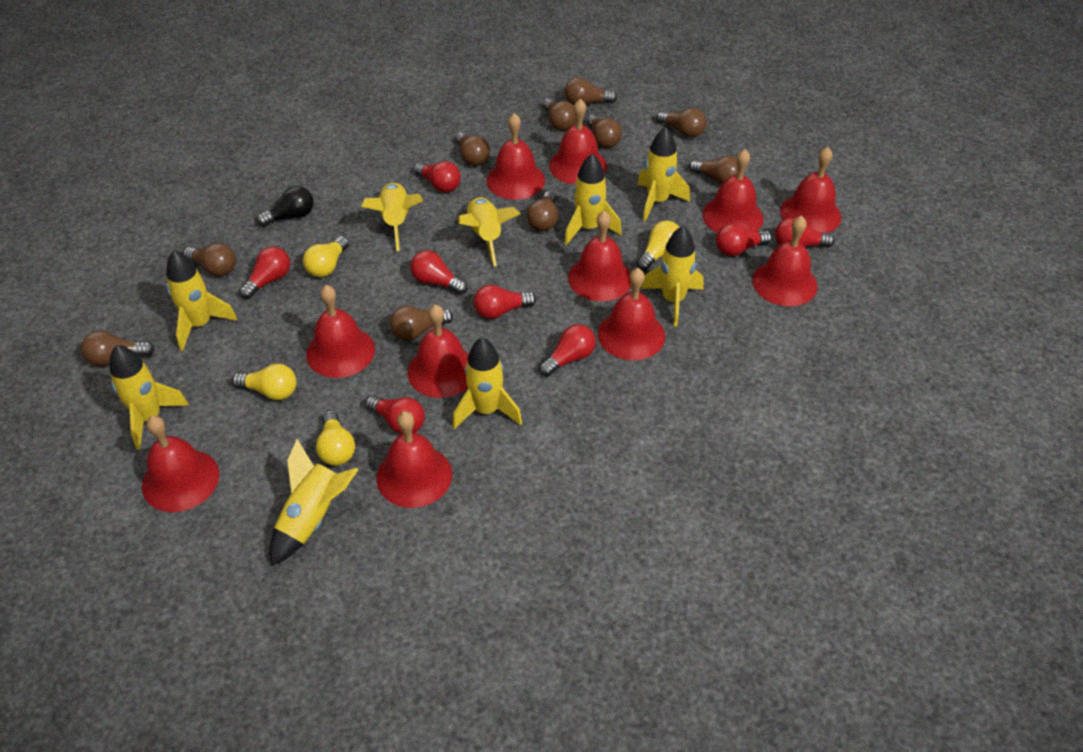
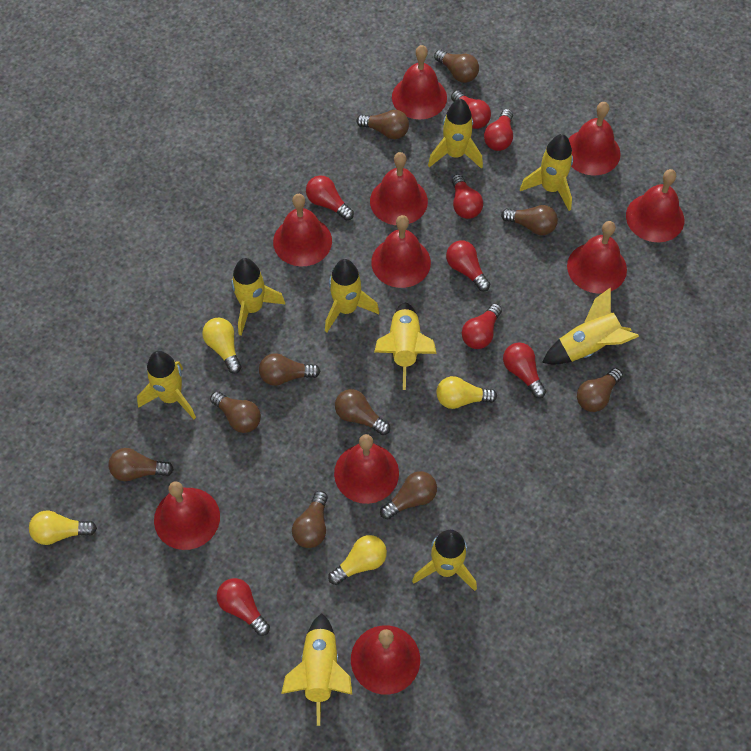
black light bulb: [257,186,314,227] = 1 -> none = 0
red bell: [142,416,219,512] [306,285,375,378] [377,411,452,508] [407,304,469,398] [486,113,545,200] [549,99,607,184] [568,211,631,301] [598,268,665,360] [702,149,764,233] [752,216,818,306] [780,147,842,234] = 11 -> [154,481,220,550] [273,194,332,267] [334,434,399,504] [351,626,420,695] [370,152,428,225] [371,215,431,288] [392,45,447,119] [567,221,627,293] [568,102,621,175] [626,169,684,242] = 10

